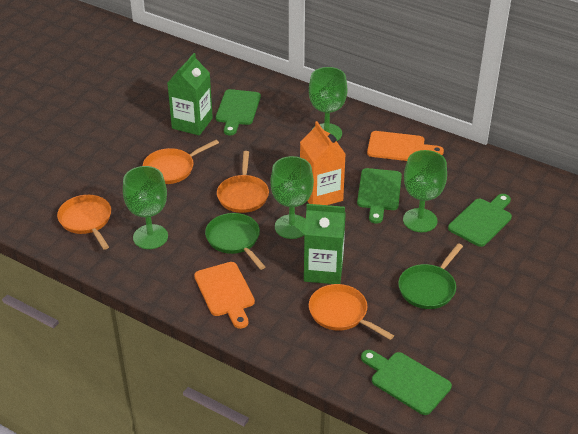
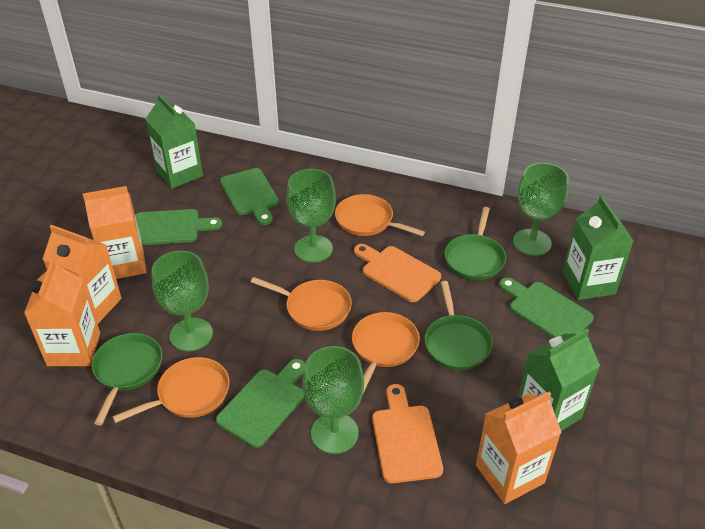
green carton: [167,53,213,135] [304,204,346,284] = 2 -> [145,94,203,188] [518,329,600,431] [562,196,633,300] = 3
green pan: [205,213,265,270] [398,243,463,309] = 2 -> [91,333,162,426] [424,281,493,370] [444,207,506,280] = 3
orange carton: [300,121,345,205] = 1 -> [24,259,100,366] [43,225,122,324] [83,186,146,279] [476,392,562,504] = 4

